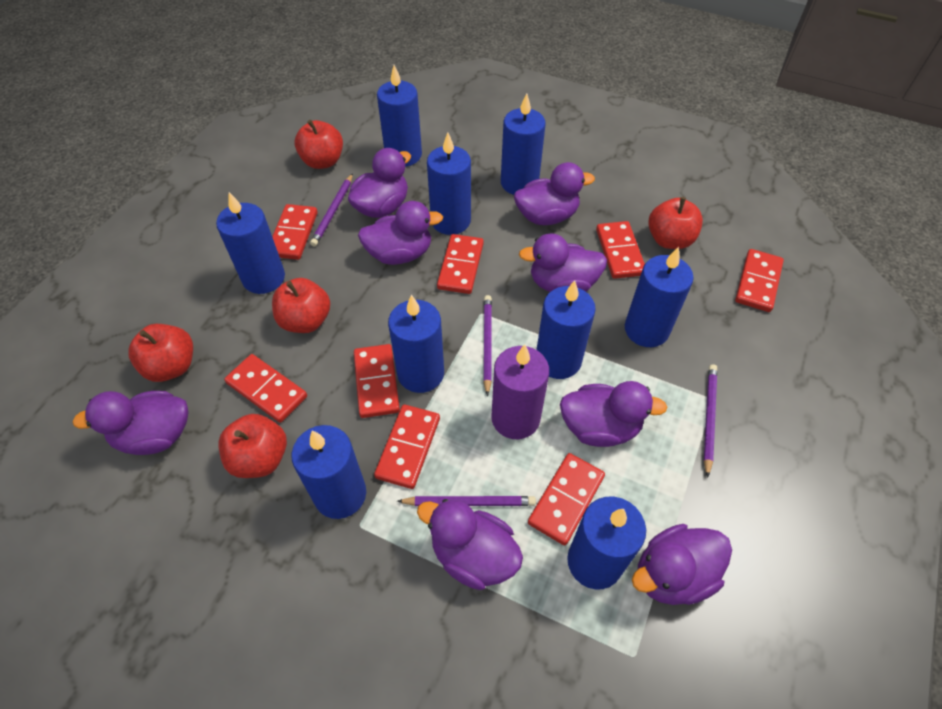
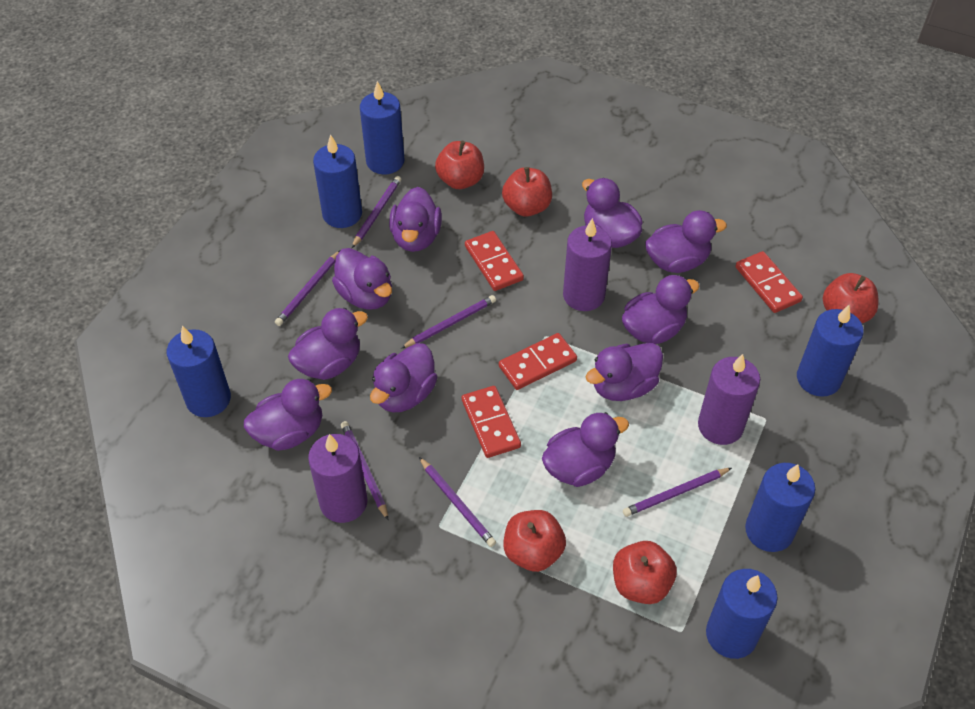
blue candle: [216,192,285,294] [291,425,366,519] [377,65,422,167] [388,295,444,393] [427,132,471,235] [501,93,546,195] [537,280,596,379] [567,496,646,590] [625,247,694,347] = 9 -> [167,326,231,417] [313,134,362,228] [360,81,404,174] [706,569,778,659] [745,463,815,552] [797,305,864,397] = 6
purple candle: [491,344,549,439] = 1 -> [308,434,368,523] [563,218,612,311] [698,354,760,445] = 3
purple duck: [72,391,189,455] [348,148,411,218] [358,201,443,265] [417,499,523,590] [514,162,595,225] [519,233,607,292] [560,381,667,447] [632,524,732,605] = 8 -> [244,379,332,451] [288,308,368,380] [332,248,392,310] [370,343,438,412] [389,187,442,252] [542,412,629,487] [582,178,642,248] [586,343,663,401] [622,275,699,344] [645,210,727,273] = 10
purple pencil: [310,173,353,246] [397,496,536,506] [483,295,492,396] [704,364,717,478] = 4 -> [275,250,341,326] [341,421,389,521] [352,176,401,248] [401,295,496,348] [419,457,496,547] [623,468,732,517] = 6
red domino: [224,354,307,423] [272,204,318,260] [354,344,400,418] [374,404,440,489] [437,234,484,294] [528,453,605,546] [596,221,645,279] [735,249,784,312] = 8 -> [462,386,521,458] [465,231,524,291] [499,333,577,390] [736,251,803,313] = 4

